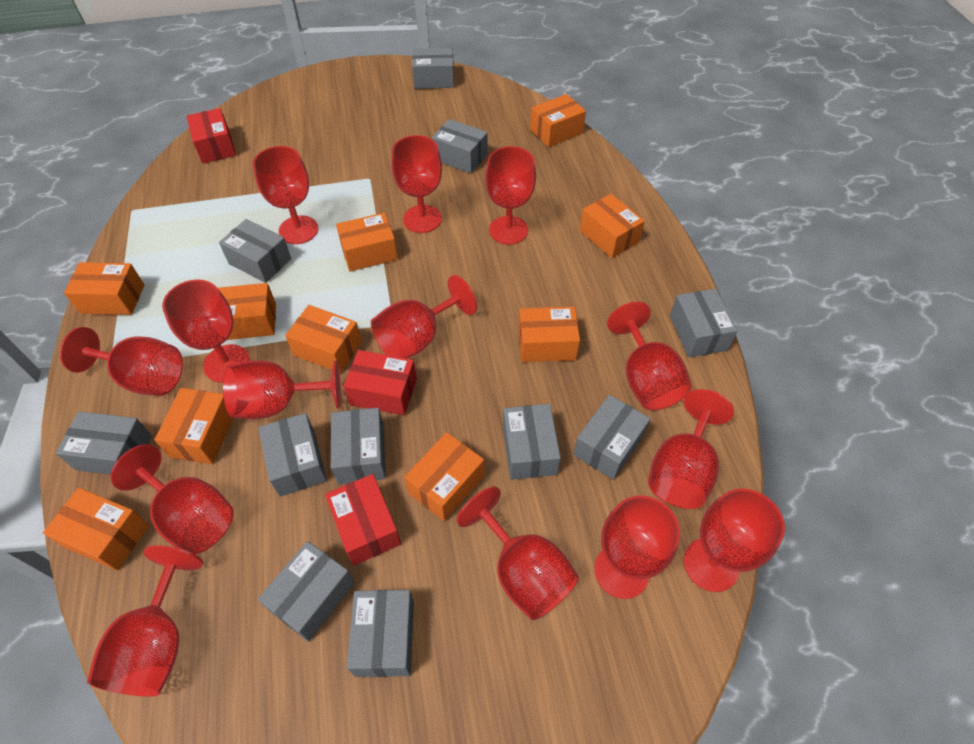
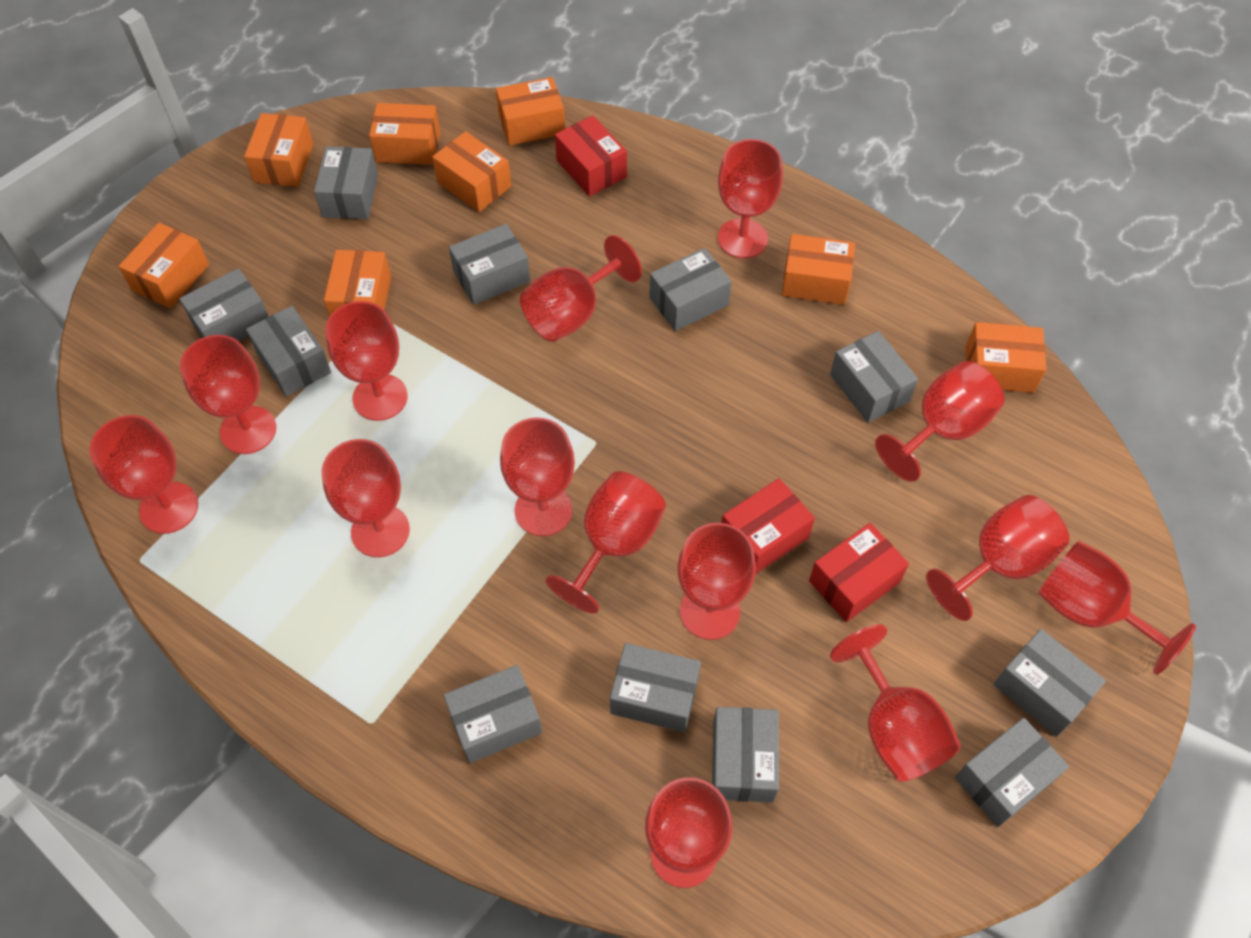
orange box: [43,488,149,571] [64,262,144,315] [154,388,233,464] [218,283,276,340] [285,305,362,373] [336,213,398,272] [404,432,484,521] [518,307,580,362] [530,94,586,147] [580,194,645,258] = 10 -> [118,223,209,308] [244,113,313,187] [324,250,391,317] [369,103,440,165] [432,131,511,212] [496,77,565,146] [781,234,855,305] [966,322,1046,393] = 8

